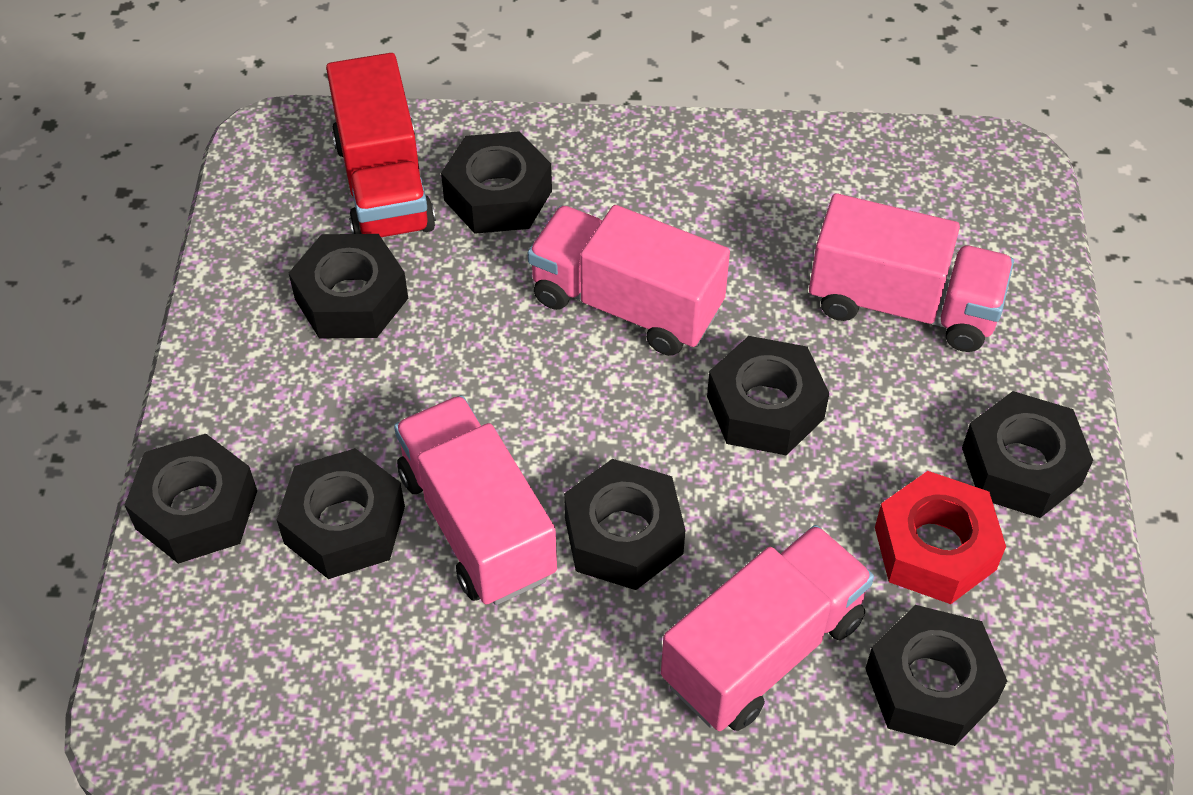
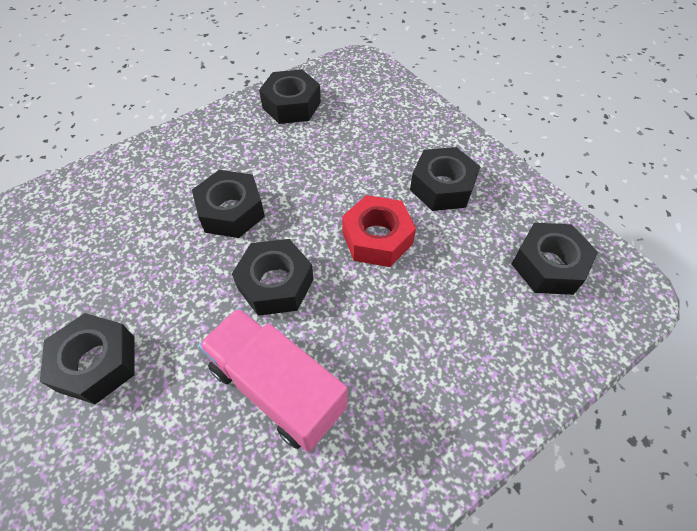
black nut: [125,434,257,564] [277,448,405,579] [289,234,408,338] [441,131,552,234] [564,459,685,590] [707,336,829,455] [865,605,1007,746] [962,391,1093,518] = 8 -> [40,313,135,404] [192,170,265,238] [232,239,314,316] [259,69,321,124] [410,147,480,211] [512,223,598,295] = 6
pink truck: [394,395,557,605] [528,205,730,356] [661,525,874,731] [809,193,1014,352] = 4 -> [198,308,347,452] = 1
red truck: [326,53,436,238] = 1 -> none = 0

